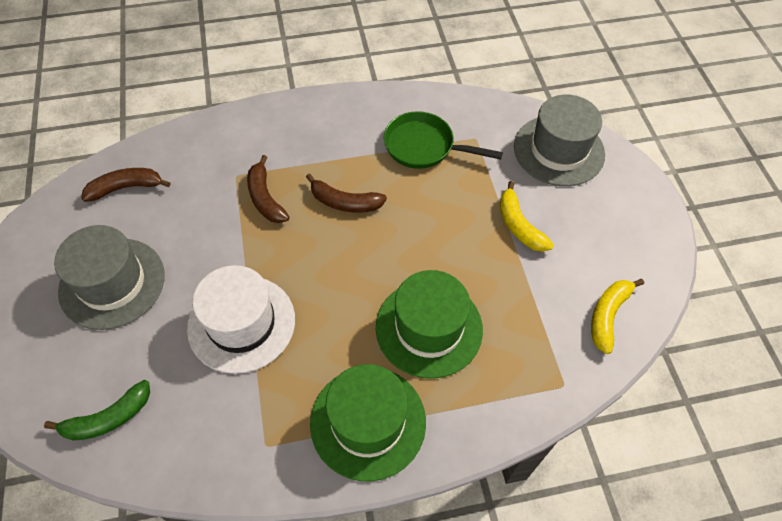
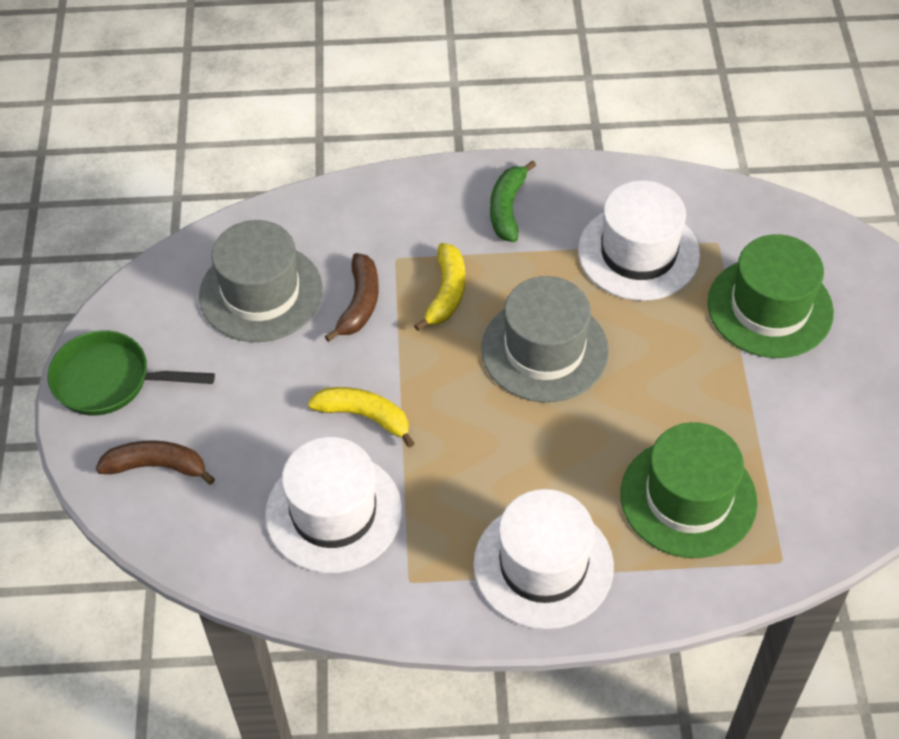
brown banana: [81,168,170,202] [247,155,289,223] [306,174,387,213] = 3 -> [95,440,215,485] [325,253,379,342] = 2
white hat: [187,265,295,374] = 1 -> [265,437,402,573] [473,489,614,629] [578,181,700,301] = 3

